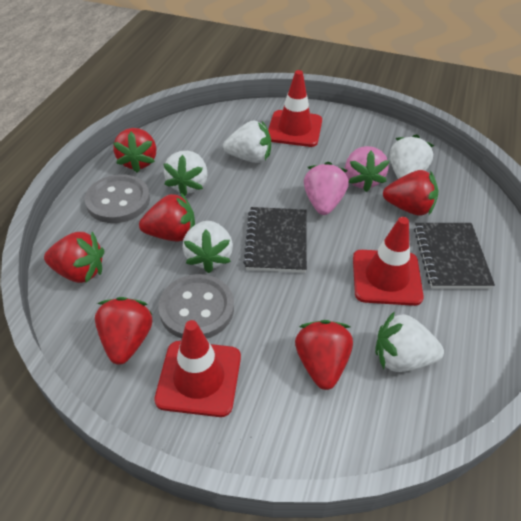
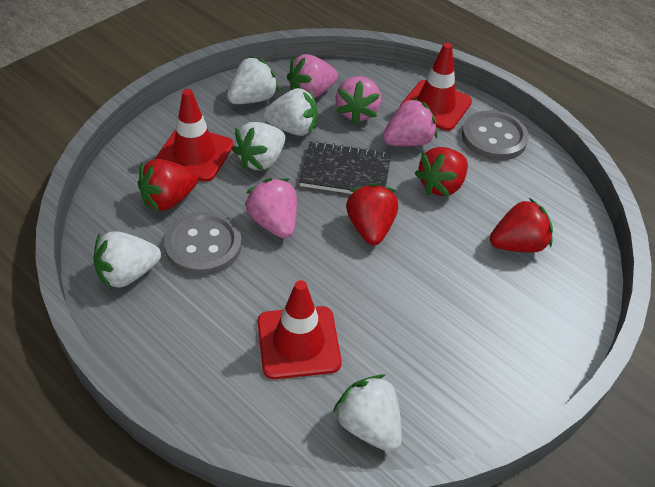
black notebook: [243,207,307,273] [414,223,495,289] = 2 -> [299,141,391,194] = 1
pink strawberry: [304,162,349,215] [345,146,389,192] = 2 -> [245,178,297,238] [287,54,338,98] [336,76,381,125] [383,98,437,146] = 4
red strawberry: [44,231,104,283] [95,297,153,365] [113,128,156,173] [139,193,195,241] [295,320,353,390] [383,170,438,216] = 6 -> [138,159,198,211] [346,183,398,245] [414,147,468,197] [490,198,553,253] = 4

